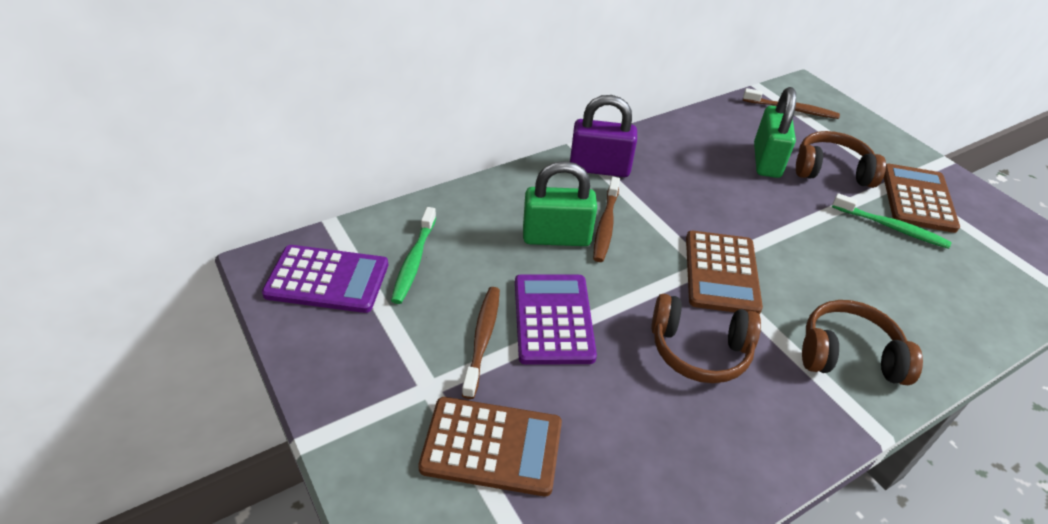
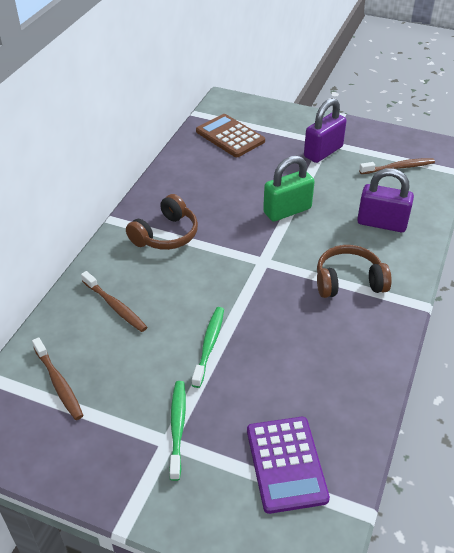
brown calculator: [418,397,562,496] [686,231,763,314] [884,164,960,233] = 3 -> [196,114,265,157] = 1
brown headphones: [651,294,761,383] [796,131,886,188] [802,300,923,385] = 3 -> [126,194,198,250] [317,245,392,298] = 2
green padlock: [523,161,597,246] [754,87,796,178] = 2 -> [263,155,315,221] = 1
purple calculator: [262,245,388,313] [515,274,597,365] = 2 -> [247,417,330,514] = 1
purple padlock: [570,95,637,177] = 1 -> [304,98,347,163] [357,168,414,232] = 2

